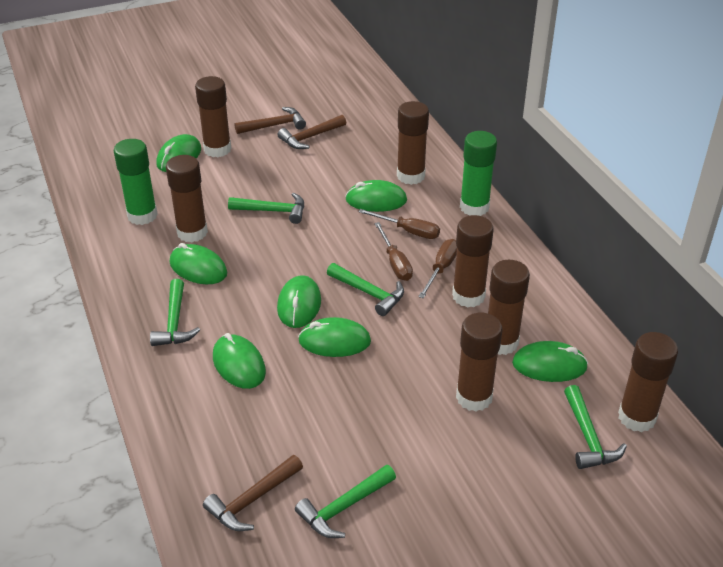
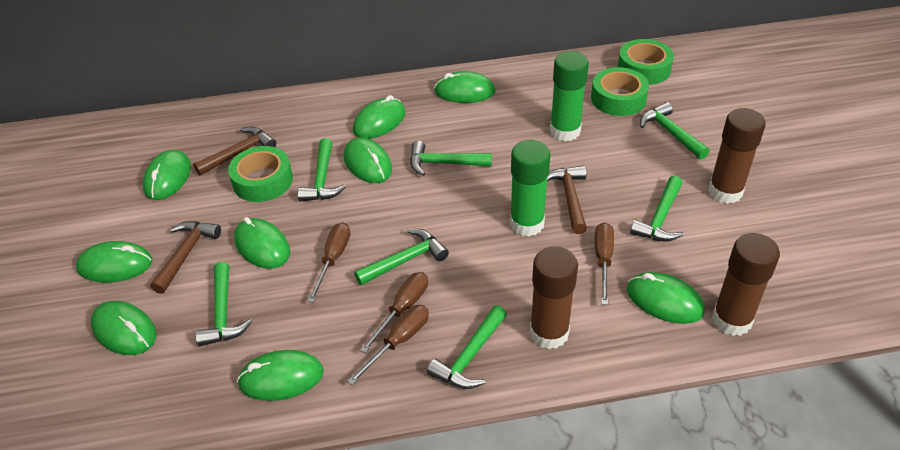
brown glue stick: [166,155,208,242] [195,76,231,157] [397,101,429,185] [452,215,494,308] [456,313,503,411] [488,260,530,355] [618,332,678,432] = 7 -> [530,246,578,349] [708,108,766,204] [712,233,780,336] = 3
brown screwdriver: [358,209,440,239] [374,222,413,281] [418,239,457,298] = 3 -> [307,222,350,303] [347,305,429,385] [360,272,428,353] [595,222,614,305] = 4
green hammer: [150,279,200,346] [228,193,304,224] [295,464,396,538] [327,263,404,316] [564,385,627,469] = 5 -> [195,262,252,347] [297,138,346,201] [354,229,449,285] [410,141,492,176] [427,305,507,389] [630,176,683,242] [640,102,710,160] = 7
green mouse: [156,134,201,172] [170,243,227,284] [213,333,266,389] [277,275,321,328] [298,317,371,357] [345,180,407,212] [512,341,588,382] = 7 -> [76,241,152,282] [91,301,156,355] [143,150,191,200] [234,217,290,269] [237,350,324,401] [344,138,392,183] [353,95,406,139] [434,71,495,103] [627,272,705,324] = 9
green tape: none = 0 -> [228,146,293,202] [591,67,649,116] [618,39,674,85] = 3

